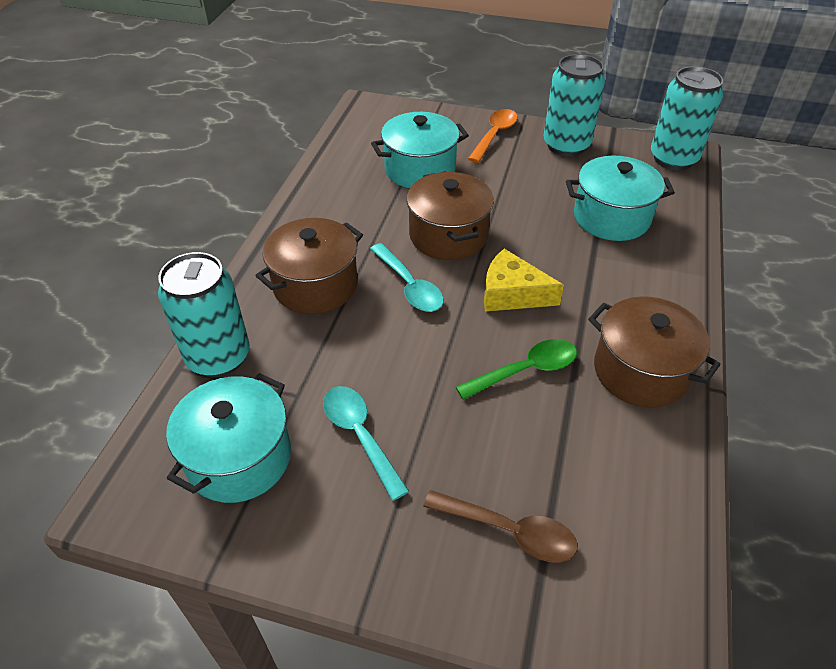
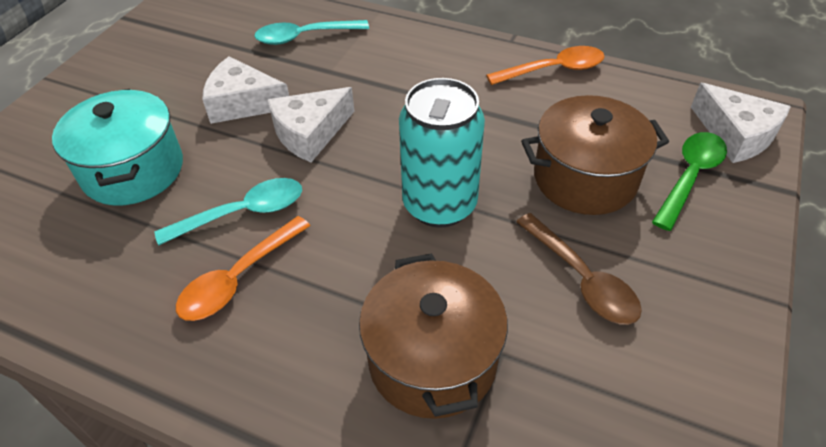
brown pot: [256,218,363,314] [406,172,494,260] [588,297,721,407] = 3 -> [359,253,508,419] [521,95,669,215] = 2
orange spoon: [468,109,518,163] = 1 -> [176,216,310,321] [486,46,604,85] = 2
turquoise can: [158,252,250,378] [544,54,605,157] [651,66,723,170] = 3 -> [399,78,485,228] = 1
turquoise pot: [166,373,291,503] [371,112,469,188] [566,156,675,241] = 3 -> [52,89,183,206] = 1
white cheese: none = 0 -> [202,56,289,124] [268,87,355,162] [691,83,791,163] = 3
yellow cheese: [484,249,564,312] = 1 -> none = 0

